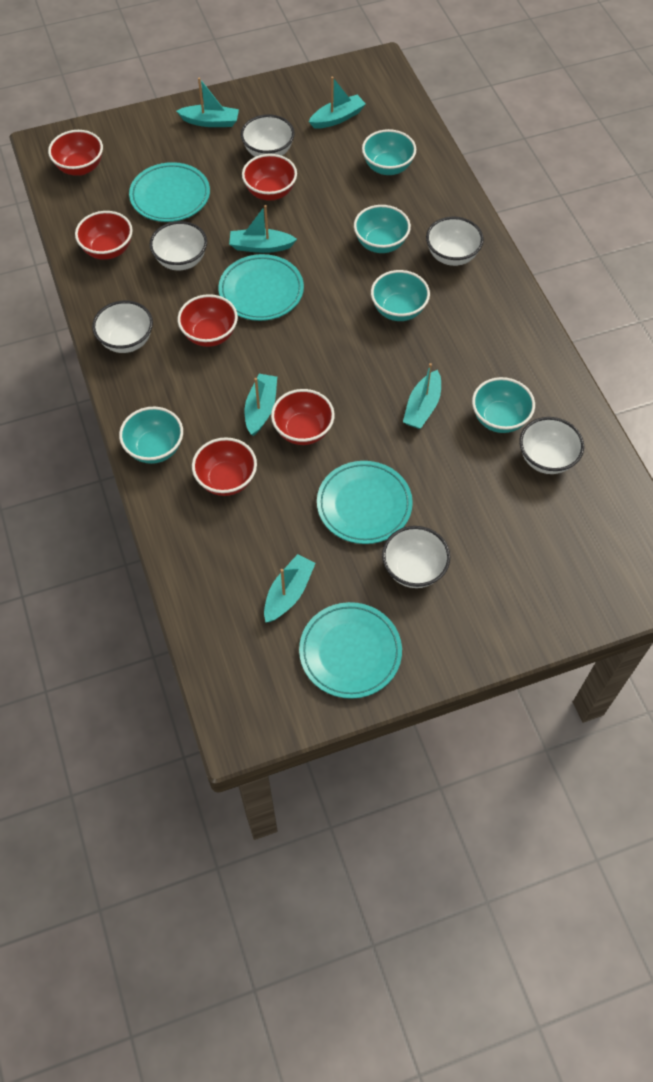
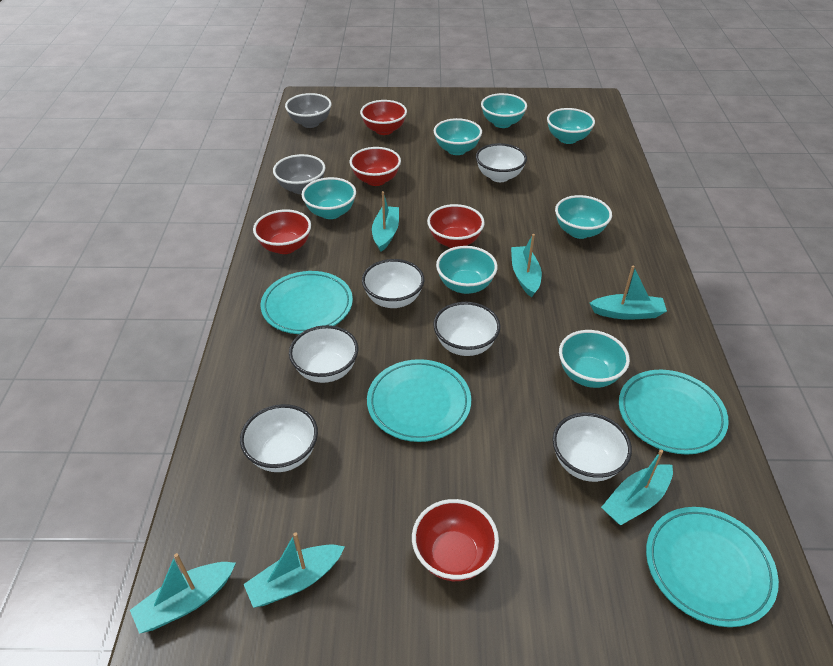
grey bowl: none = 0 -> [273,154,325,194] [285,93,331,128] = 2
red bowl: [48,130,103,176] [75,211,133,260] [178,294,238,347] [192,437,257,496] [242,154,297,201] [271,389,335,445] = 6 -> [253,209,311,254] [350,147,401,186] [360,100,407,135] [412,499,499,581] [427,204,485,248] = 5
turquoise bowl: [119,407,183,464] [354,205,411,253] [362,129,416,175] [371,270,430,321] [472,377,535,433] = 5 -> [302,177,356,219] [434,118,482,155] [436,246,498,294] [481,93,527,128] [547,108,595,144] [555,195,612,239] [559,330,630,388] = 7

